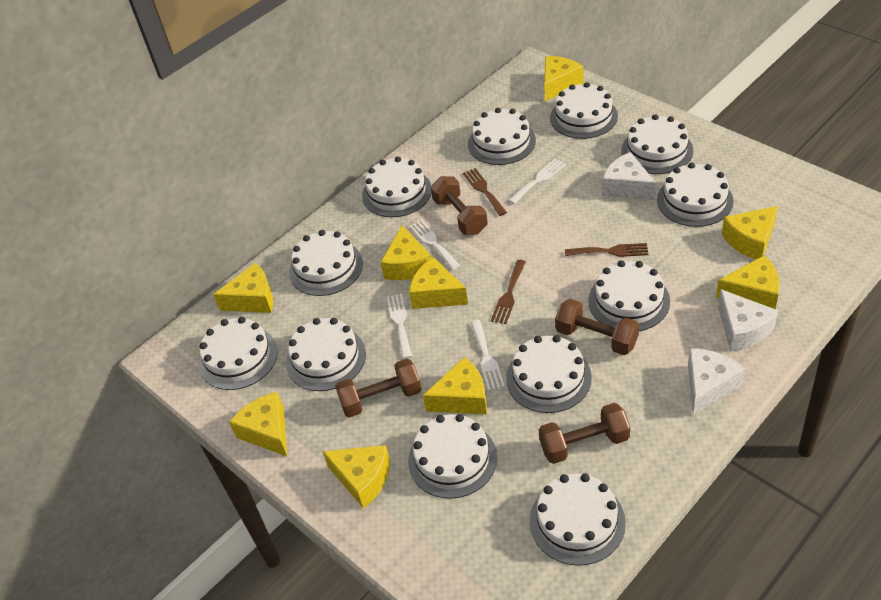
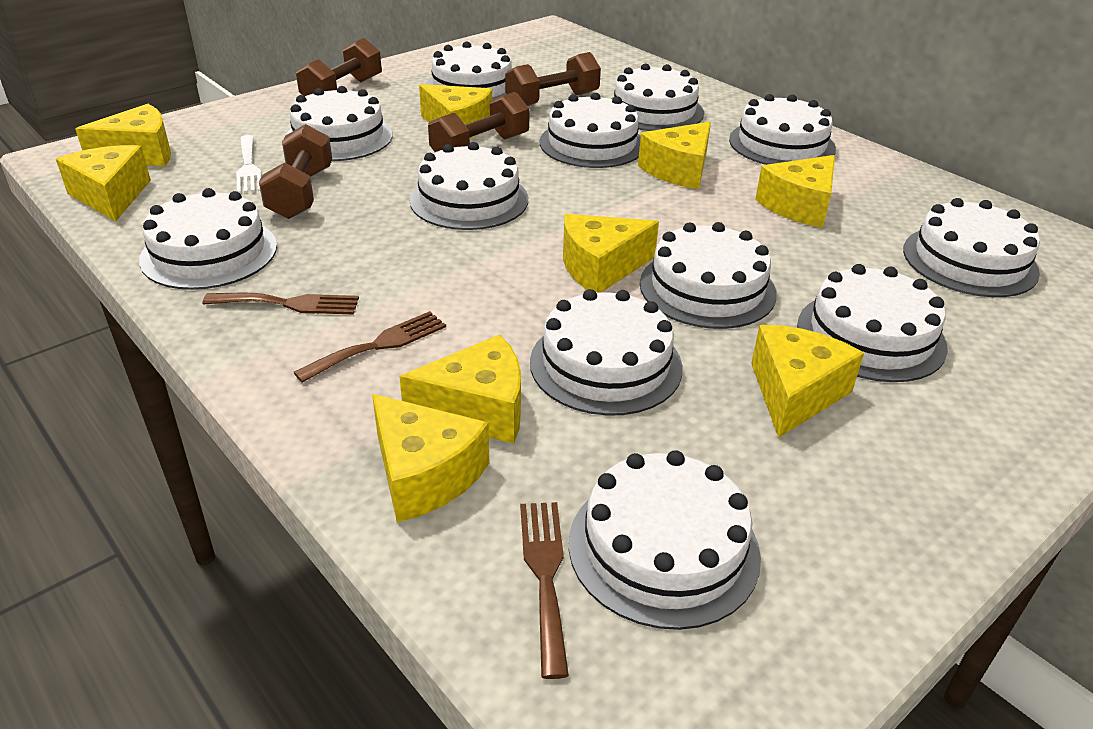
white cheese: [602,152,656,200] [688,348,745,415] [718,289,778,352] = 3 -> none = 0
white fork: [387,294,412,359] [410,220,460,270] [471,320,505,391] [508,159,566,204] = 4 -> [236,135,261,193] = 1

